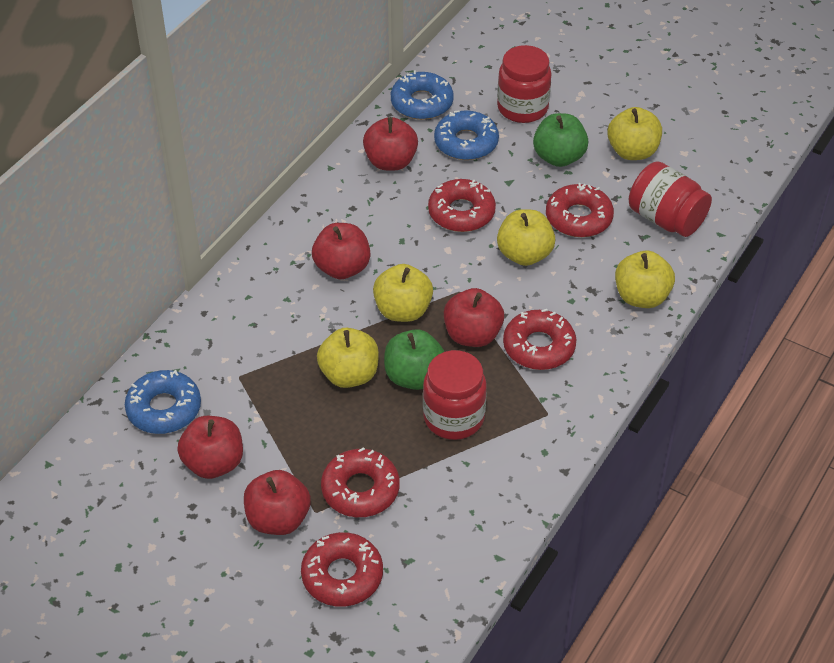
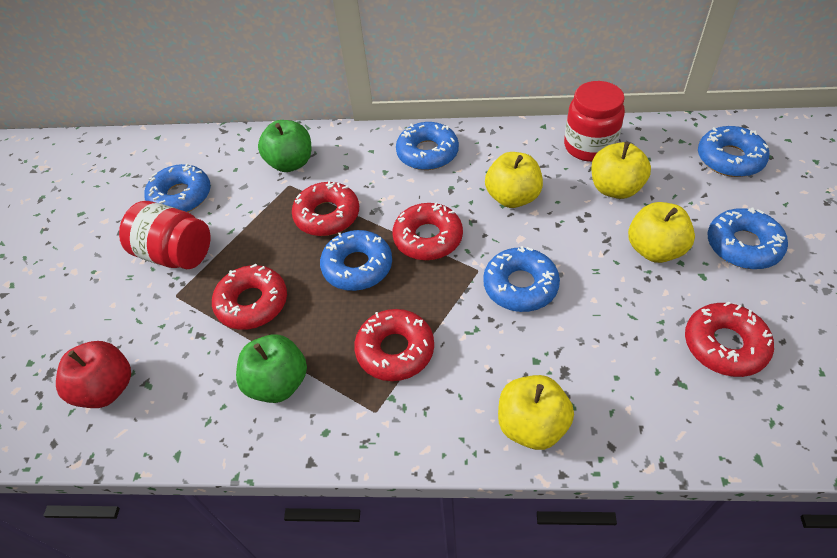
blue donut: [125,370,201,434] [391,70,454,120] [434,110,499,160] = 3 -> [144,164,211,212] [320,230,392,291] [396,122,459,170] [483,246,560,312] [698,126,769,177] [708,208,788,269] = 6
red apple: [177,416,243,479] [244,470,311,535] [312,223,371,279] [363,117,418,171] [444,288,504,347] = 5 -> [56,341,131,408] = 1
red jar: [423,350,487,440] [497,45,552,123] [629,161,712,237] = 3 -> [119,201,210,269] [564,81,625,162] = 2
yellow apple: [317,328,379,388] [373,264,433,322] [497,209,555,266] [608,107,662,160] [615,251,675,308] = 5 -> [485,152,543,208] [498,375,574,450] [591,142,651,199] [628,202,695,263] = 4

